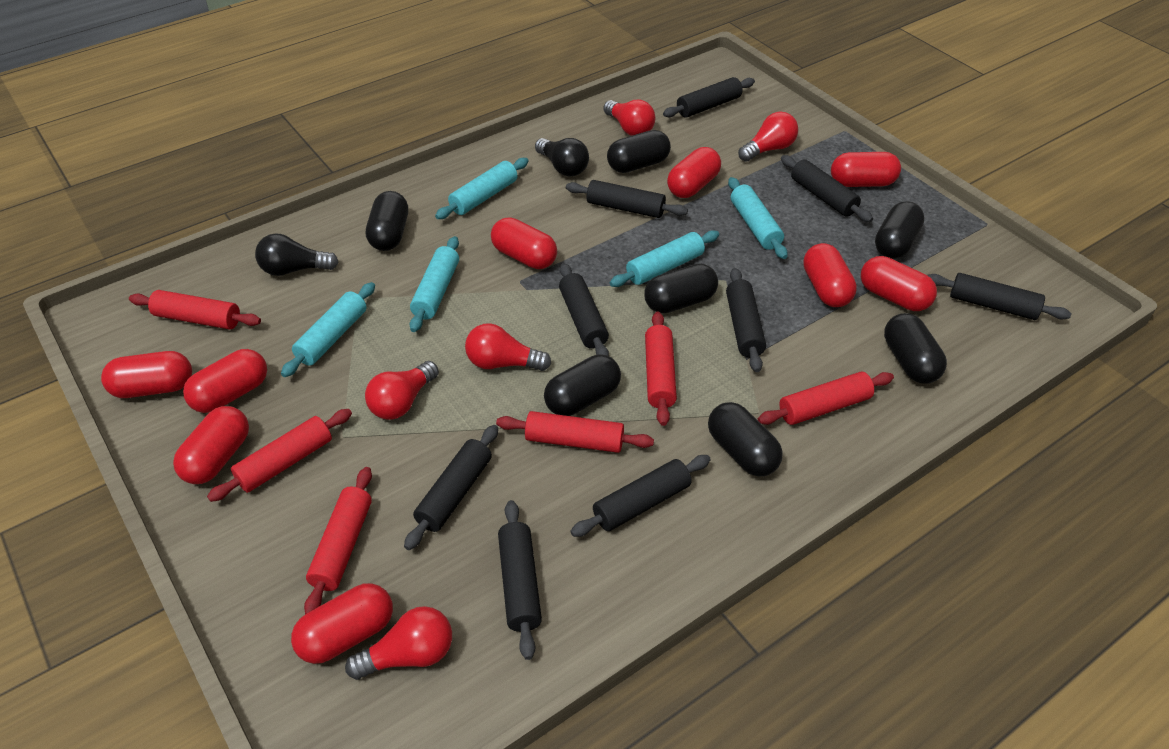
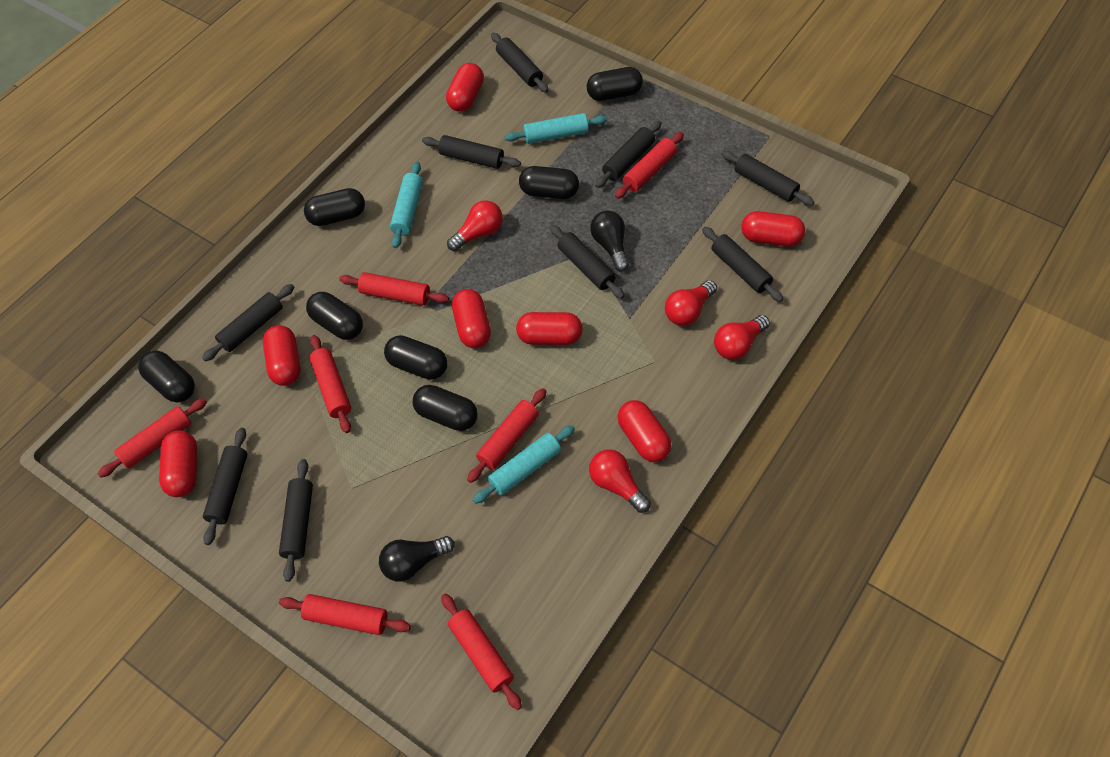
red capsule: [101,351,192,398] [173,406,249,484] [183,349,267,413] [291,583,393,664] [491,217,557,269] [667,147,721,198] [803,243,857,307] [831,152,901,187] [861,256,937,311] = 9 -> [159,431,197,497] [263,325,301,386] [446,63,484,112] [452,289,491,348] [516,312,583,345] [618,400,672,462] [741,211,805,246] = 7
red light bulb: [345,606,452,680] [365,361,439,420] [465,323,551,371] [603,100,655,136] [738,112,798,162] = 5 -> [447,200,503,251] [589,449,651,513] [665,280,717,326] [714,315,770,360] = 4
red rolling pin: [129,290,261,330] [207,409,352,502] [304,467,372,614] [496,411,654,453] [645,311,677,426] [758,372,894,425] = 6 -> [98,398,207,477] [279,594,411,635] [309,335,351,433] [339,272,449,305] [441,594,522,710] [467,388,547,483] [615,132,684,199] = 7
turquoise rolling pin: [281,282,375,377] [410,236,459,332] [435,158,529,219] [610,230,719,287] [728,177,788,259] = 5 -> [390,162,423,248] [473,425,575,504] [505,113,607,144] = 3

